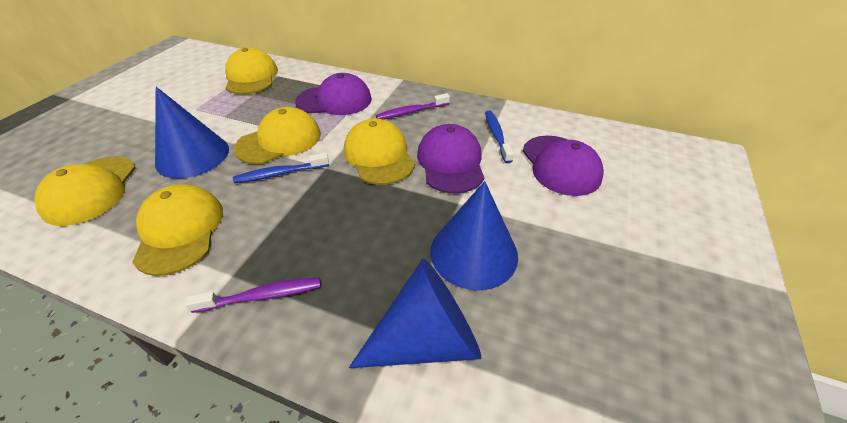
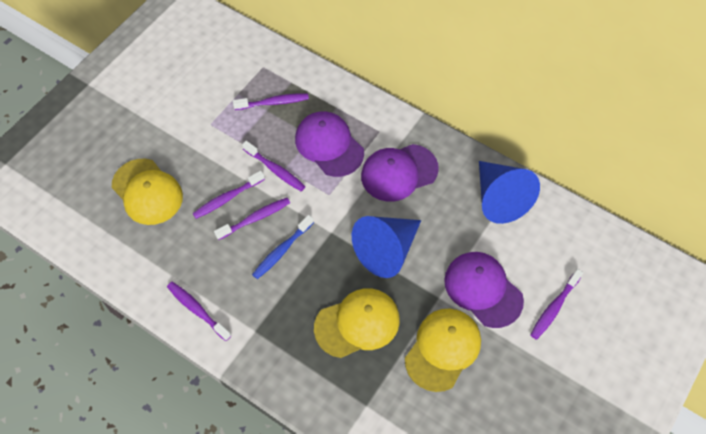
blue cone: [155,87,229,179] [349,258,481,368] [430,181,518,290] = 3 -> [352,216,421,278] [479,161,540,224] = 2
blue toothbrush: [233,153,329,183] [485,111,514,163] = 2 -> [252,215,314,279] = 1
purple toothbrush: [185,277,321,313] [376,93,450,119] = 2 -> [167,282,231,341] [192,170,265,219] [214,198,290,240] [233,93,309,110] [242,141,306,191] [530,269,583,340] = 6
yellow cap: [34,156,135,226] [132,184,223,276] [225,48,278,94] [234,107,321,164] [344,118,415,185] = 5 -> [112,159,183,225] [314,288,400,358] [405,308,481,392] = 3

